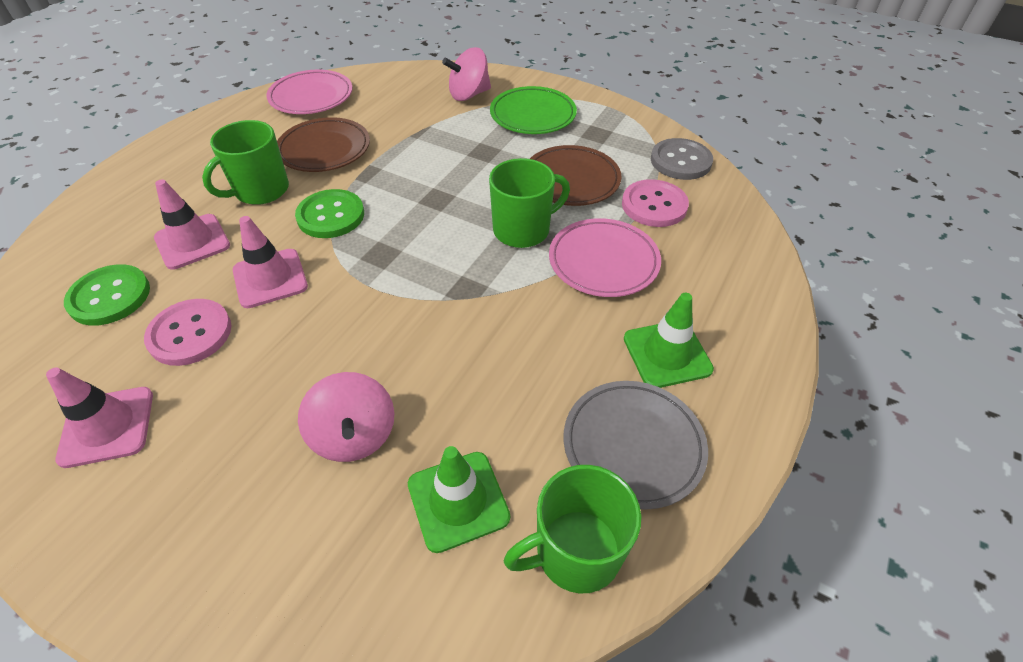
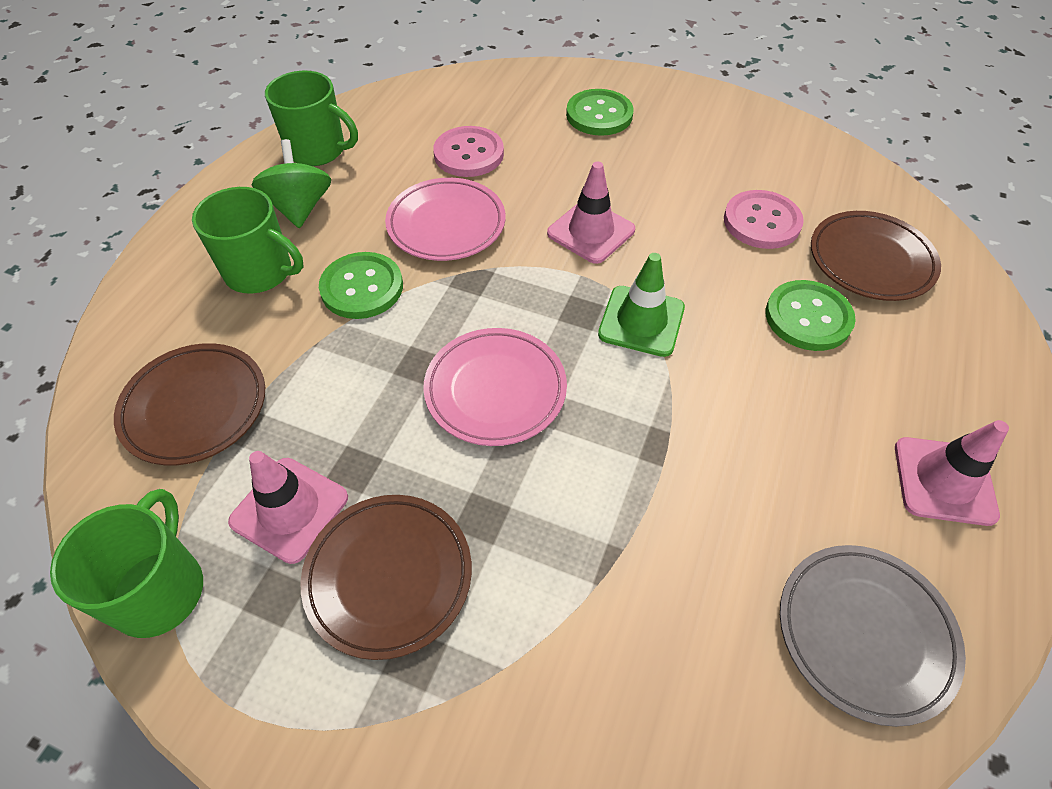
brown plate: [277,117,370,172] [530,145,622,206] = 2 -> [114,343,265,465] [300,495,472,660] [811,211,941,301] = 3
green button: [64,264,150,326] [295,189,364,238] = 2 -> [319,252,403,319] [566,89,634,136] [766,280,856,351] = 3
green plate: [490,86,577,134] = 1 -> none = 0
green spinning top: none = 0 -> [252,139,331,228] = 1
green traffic cone: [408,446,510,553] [624,293,714,388] = 2 -> [598,253,685,357] = 1
grey button: [651,138,713,180] = 1 -> none = 0
pink spinning top: [298,372,394,462] [442,47,491,101] = 2 -> none = 0

